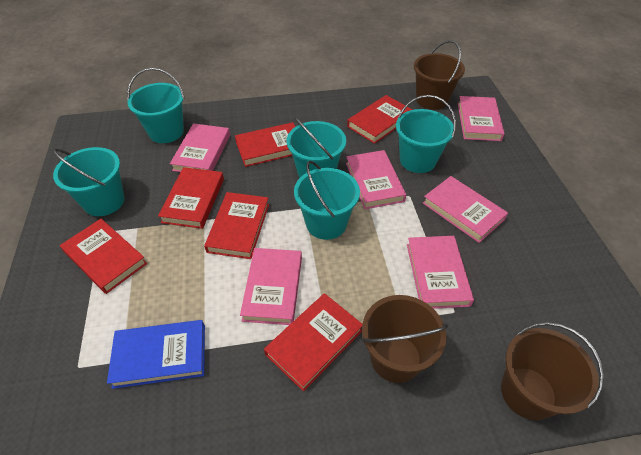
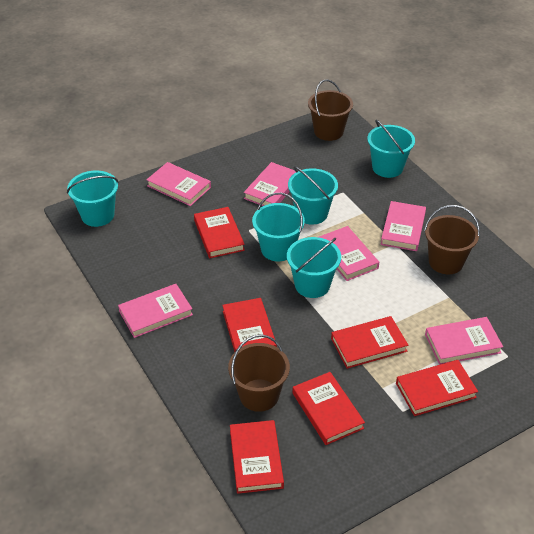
blue book: [107,320,205,389] = 1 -> none = 0

